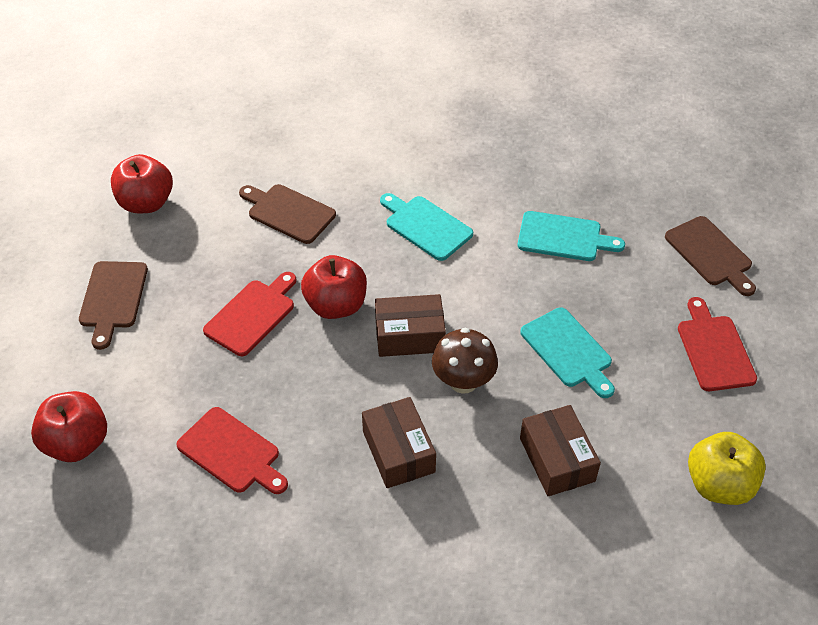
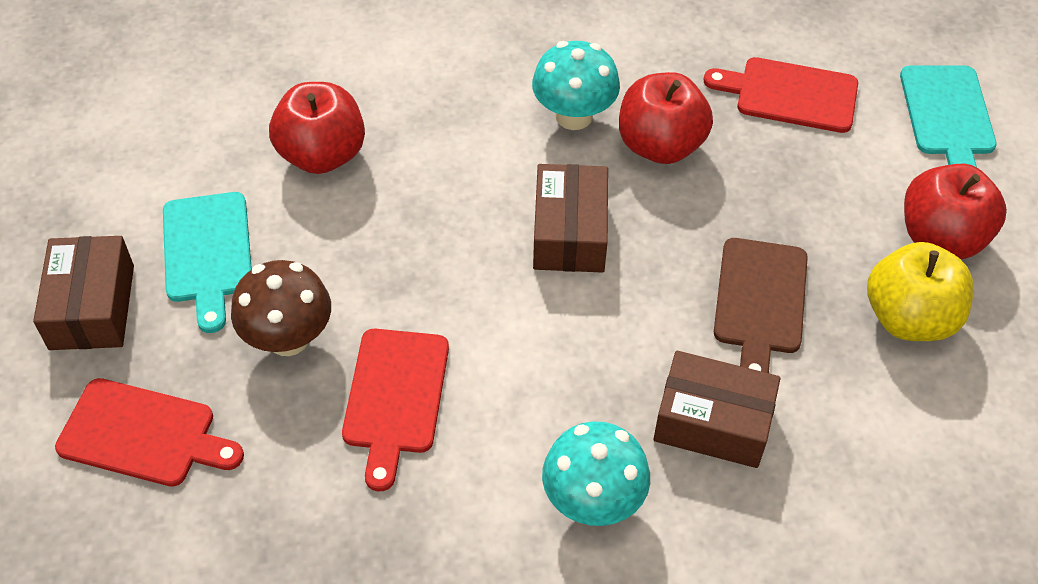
brown cutting board: [79,261,148,350] [239,184,336,244] [665,216,756,296] = 3 -> [714,238,808,373] = 1
turquoise cutting board: [380,193,473,261] [517,211,625,261] [520,307,615,398] = 3 -> [163,192,252,333] [900,65,996,167] = 2
turquoise mushroom: none = 0 -> [532,41,620,130] [542,421,650,526] = 2

